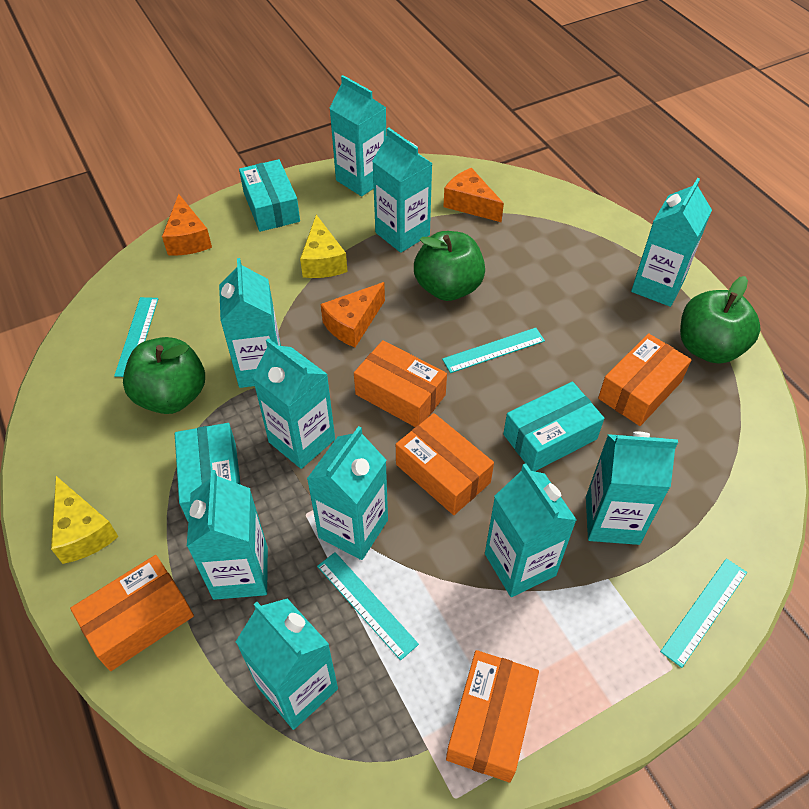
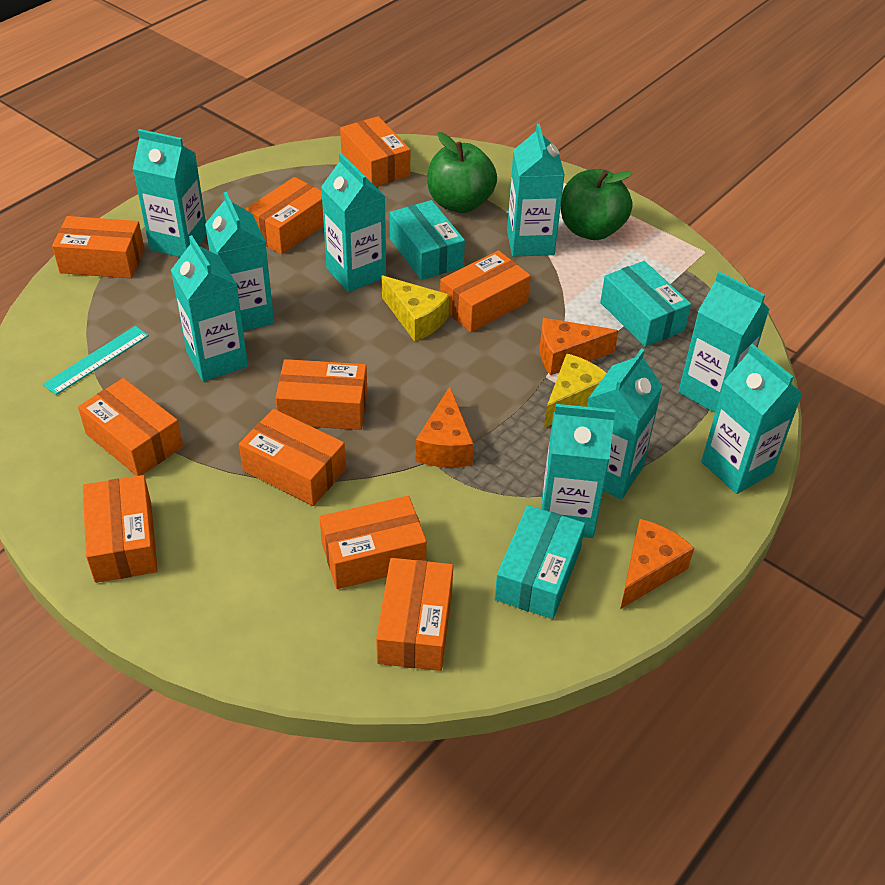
green apple: [123,337,205,414] [414,231,485,301] [680,276,761,364] = 3 -> [427,132,497,213] [561,169,633,240] = 2
orange box: [70,555,194,671] [354,340,447,427] [396,413,494,515] [446,650,539,782] [598,333,691,426] = 5 -> [52,216,144,278] [78,378,183,476] [83,475,158,583] [239,409,346,506] [245,177,324,255] [276,359,367,430] [320,496,427,589] [340,116,410,187] [376,558,453,671] [440,250,531,332] = 10
turquoise carton: [187,470,268,600] [219,258,281,388] [236,598,338,730] [252,338,335,469] [307,426,388,560] [329,75,386,197] [372,128,433,253] [485,463,577,597] [586,431,678,545] [631,178,712,307] = 10 -> [133,129,207,257] [171,235,248,381] [205,192,274,331] [321,153,386,292] [507,123,565,257] [541,404,615,538] [587,348,663,499] [678,272,770,413] [701,344,803,494] = 9
turquoise ruler: [114,297,158,377] [317,552,419,660] [442,328,545,373] [660,558,747,668] = 4 -> [43,326,149,395] = 1

